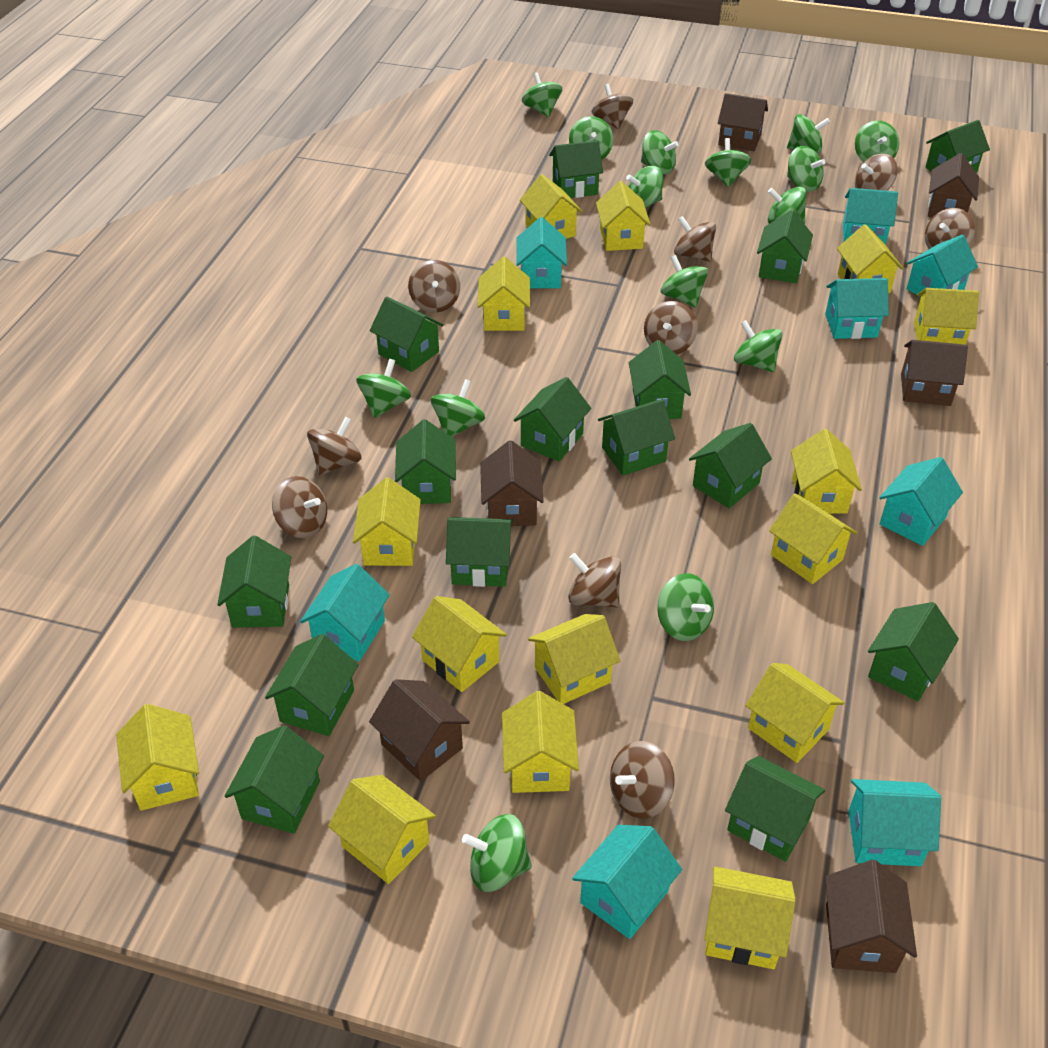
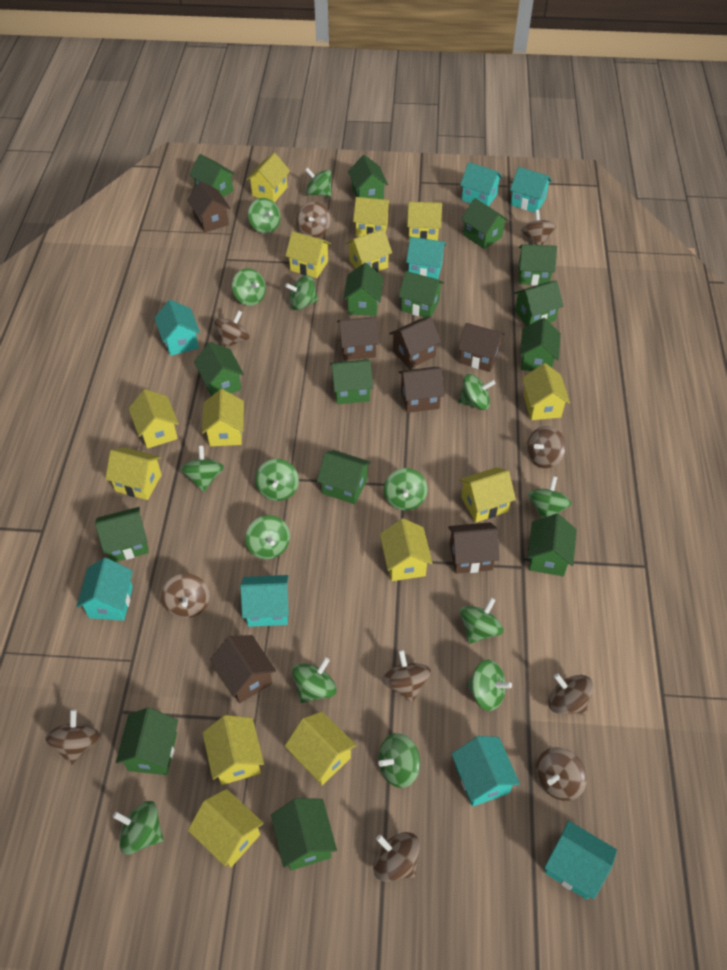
brown house: [369,679,470,781] [480,440,544,526] [718,93,768,151] [825,860,917,973] [901,340,968,406] [928,153,979,217] = 6 -> [187,181,231,232] [210,635,276,703] [337,316,379,361] [389,317,441,369] [398,367,444,413] [448,522,499,574] [458,323,505,372] = 7
yellow house: [116,704,199,811] [328,775,436,884] [353,478,421,566] [412,596,507,692] [477,257,530,331] [502,691,579,793] [520,174,583,239] [528,614,620,704] [596,181,651,251] [704,866,796,969] [745,663,844,763] [769,494,857,584] [791,429,862,514] [837,224,903,293] [914,288,979,345] = 15 -> [105,447,162,500] [128,389,179,449] [188,789,264,868] [202,389,244,446] [202,715,264,785] [246,153,290,203] [285,231,331,278] [285,711,357,785] [346,229,392,272] [353,197,391,237] [380,518,433,581] [407,202,442,241] [459,467,516,522] [522,363,570,420] = 14

